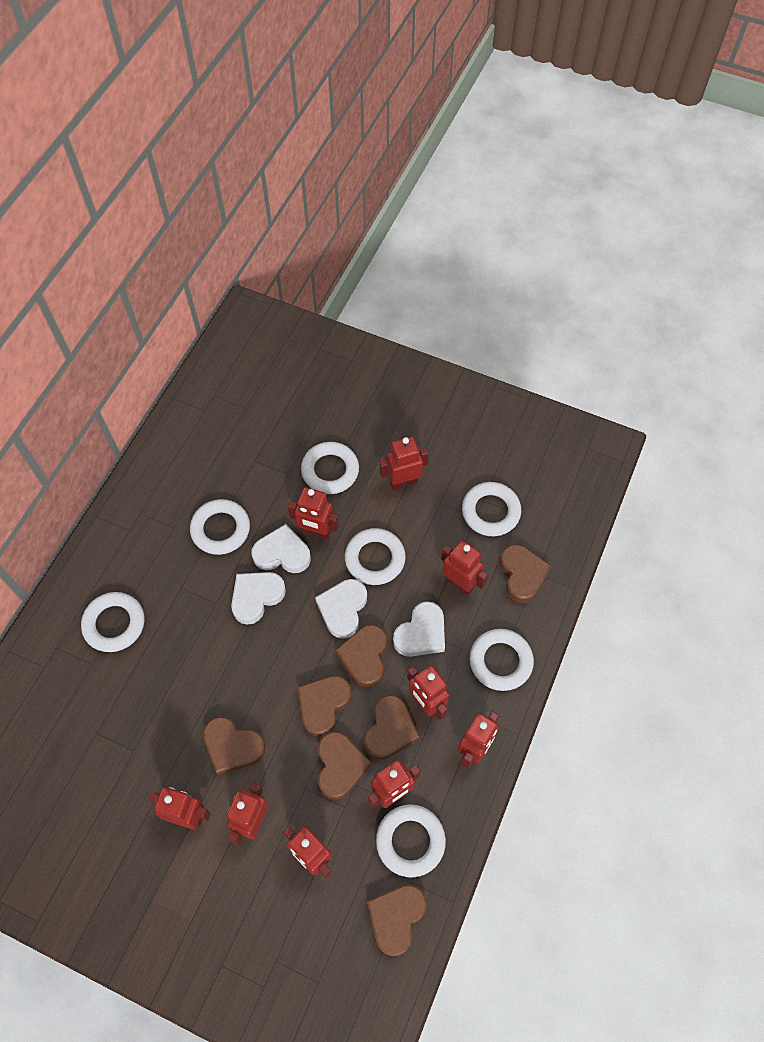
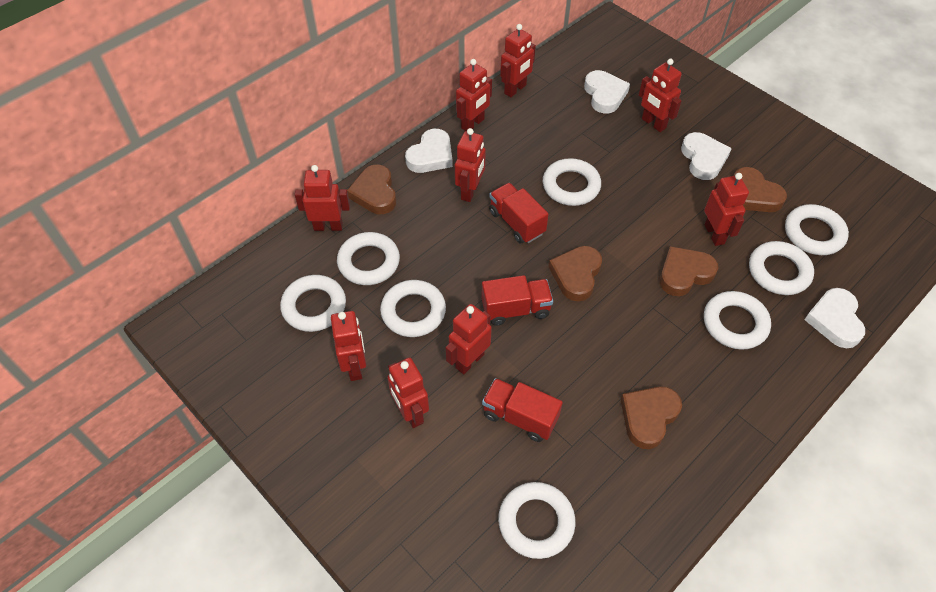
brown heart: [203,716,265,775] [297,675,352,737] [318,731,371,800] [335,625,387,687] [364,695,420,760] [367,884,427,956] [500,544,552,603] = 7 -> [347,165,396,214] [549,246,602,301] [621,386,682,449] [660,246,718,296] [734,167,787,212] = 5
red truck: none = 0 -> [481,275,553,326] [482,378,563,442] [489,183,549,244] = 3
white ring: [81,592,144,652] [190,499,250,555] [301,442,359,494] [345,528,406,585] [376,804,446,878] [462,482,521,536] [469,629,534,691] = 7 -> [280,275,346,332] [337,232,400,285] [380,280,446,337] [498,482,575,559] [543,158,601,206] [704,291,771,350] [749,241,814,295] [785,204,849,255] = 8

